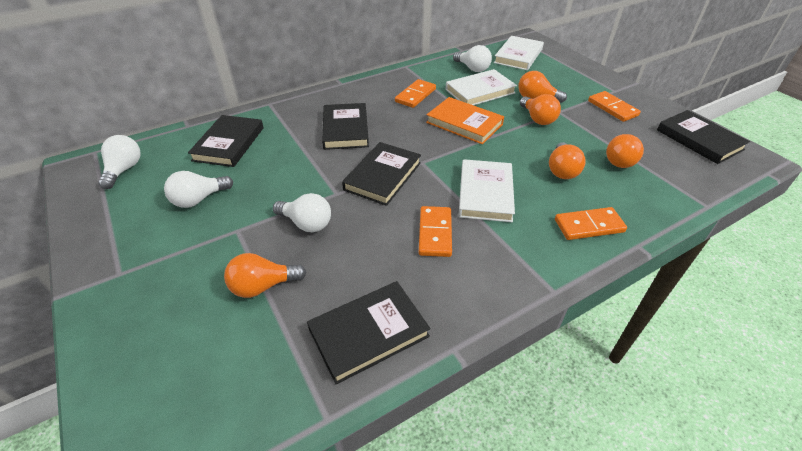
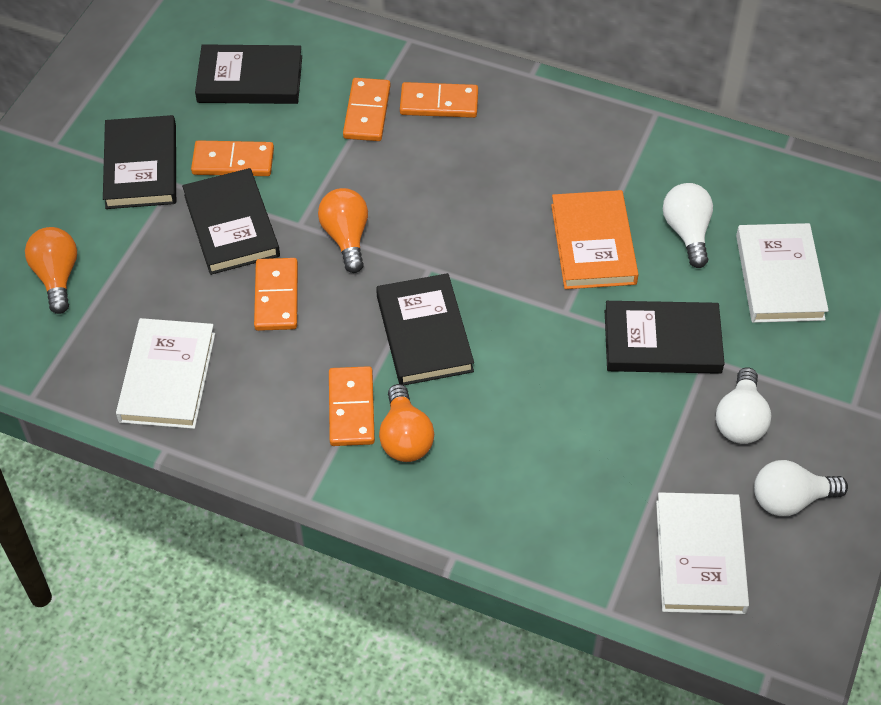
orange domino: [395,79,436,108] [419,206,452,257] [555,207,627,240] [588,91,641,122] = 4 -> [191,140,274,176] [254,258,298,331] [329,366,375,446] [343,78,390,141] [400,82,478,118] = 5
orange light bulb: [224,253,306,298] [518,71,567,103] [520,94,561,125] [549,142,586,179] [606,134,644,168] = 5 -> [25,227,77,314] [318,188,368,273] [379,384,434,462] = 3
white light bulb: [98,135,140,189] [164,171,233,208] [273,193,331,232] [453,45,492,72] = 4 -> [663,183,713,268] [716,367,771,444] [754,460,848,516] = 3

